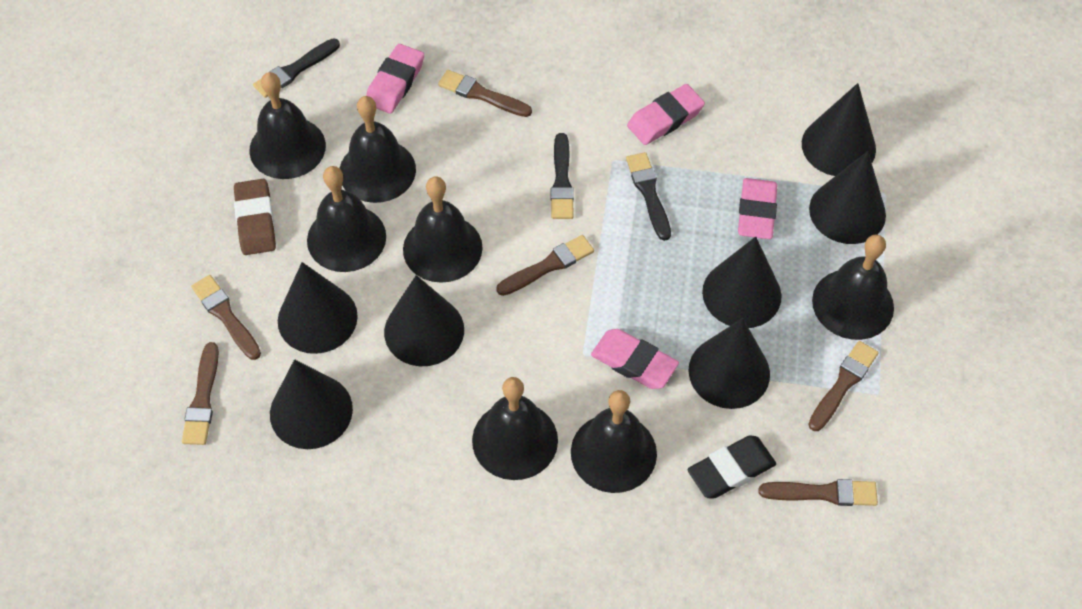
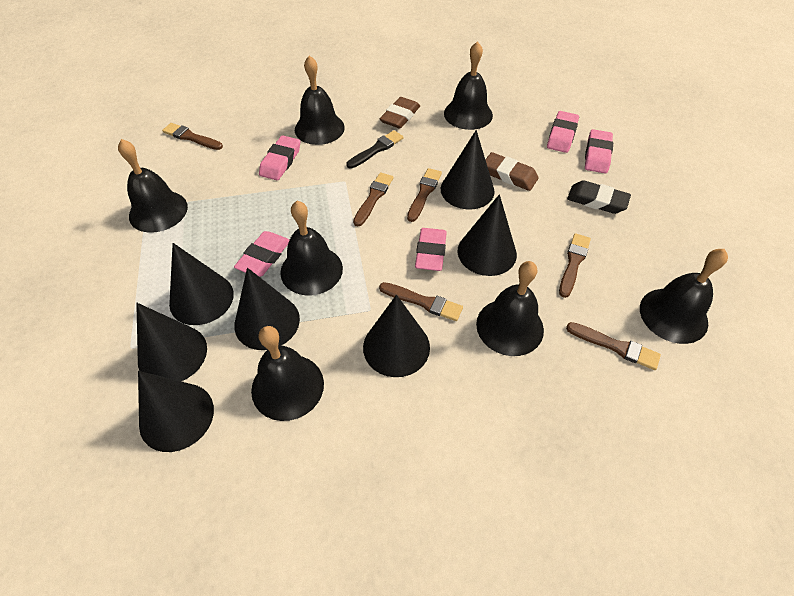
black brush: [253,38,340,98] [551,133,574,219] [626,152,671,241] = 3 -> [346,130,403,169] = 1
brown eraser: [234,179,276,255] = 1 -> [380,97,420,128] [485,152,538,191] = 2
pink eraser: [366,44,424,114] [591,329,679,389] [627,84,705,145] [738,178,777,239] = 4 -> [234,231,290,277] [259,135,300,180] [415,228,447,271] [547,111,579,153] [585,129,613,174] = 5

